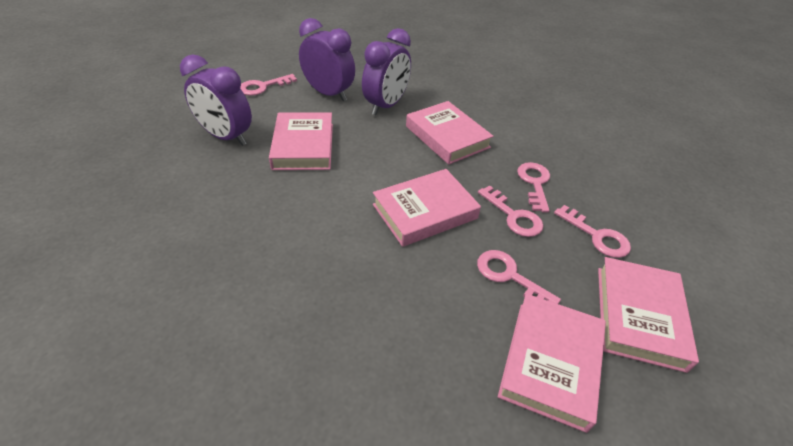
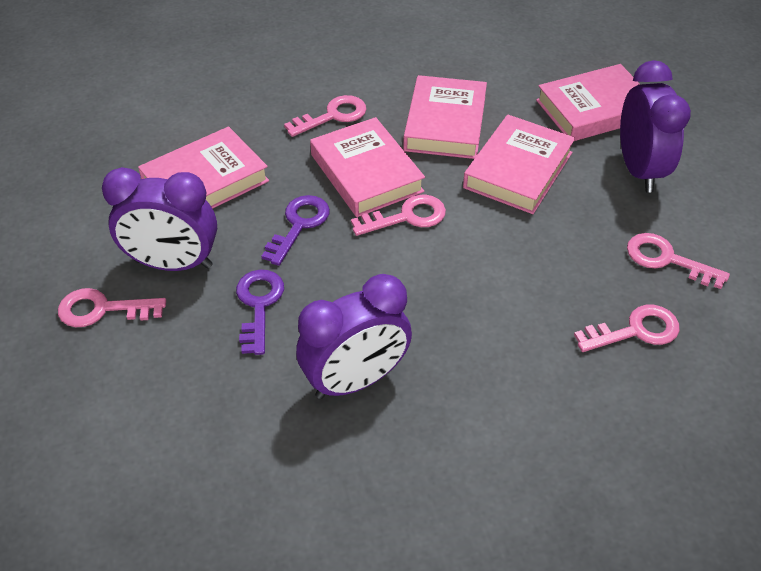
purple key: none = 0 -> [236,269,284,355] [261,195,330,266] = 2

